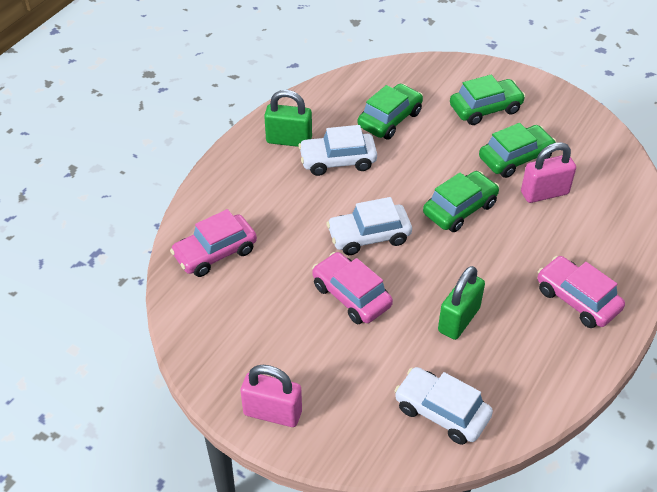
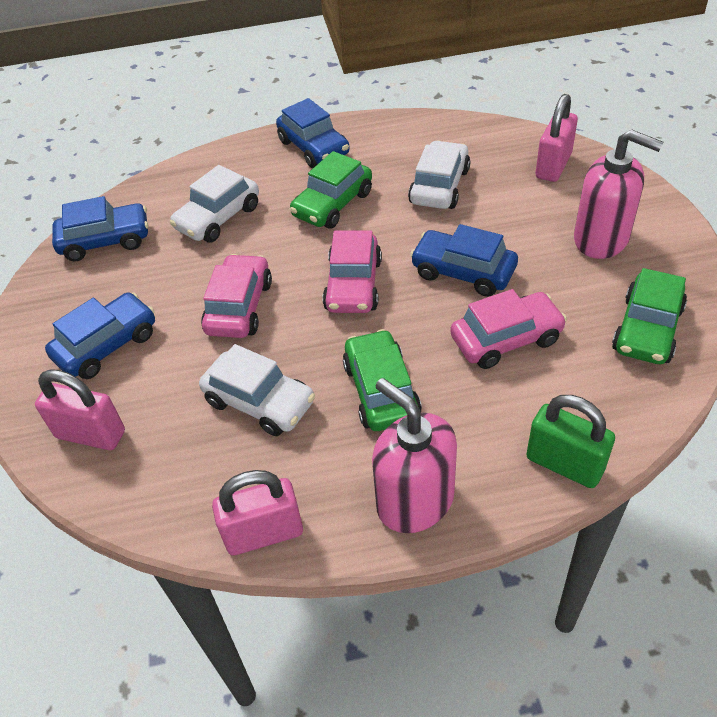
blue car: none = 0 -> [45,292,155,379] [52,196,149,261] [276,98,350,168] [410,224,518,297] = 4
green car: [358,84,423,140] [423,171,499,232] [450,75,526,125] [479,123,556,178] = 4 -> [290,151,372,229] [343,329,422,431] [612,268,687,364] = 3
green padlock: [264,90,312,147] [438,266,485,340] = 2 -> [526,395,615,488] = 1
pink padlock: [241,365,302,427] [521,142,576,203] = 2 -> [35,369,125,450] [212,470,303,556] [536,94,578,182] = 3
pink soap dispenser: none = 0 -> [372,378,457,533] [574,129,664,259] = 2

